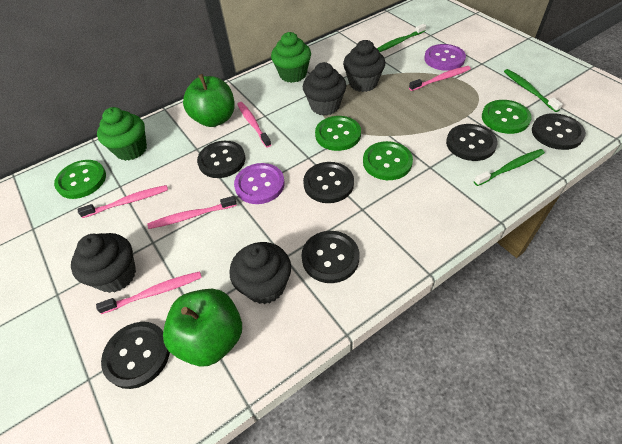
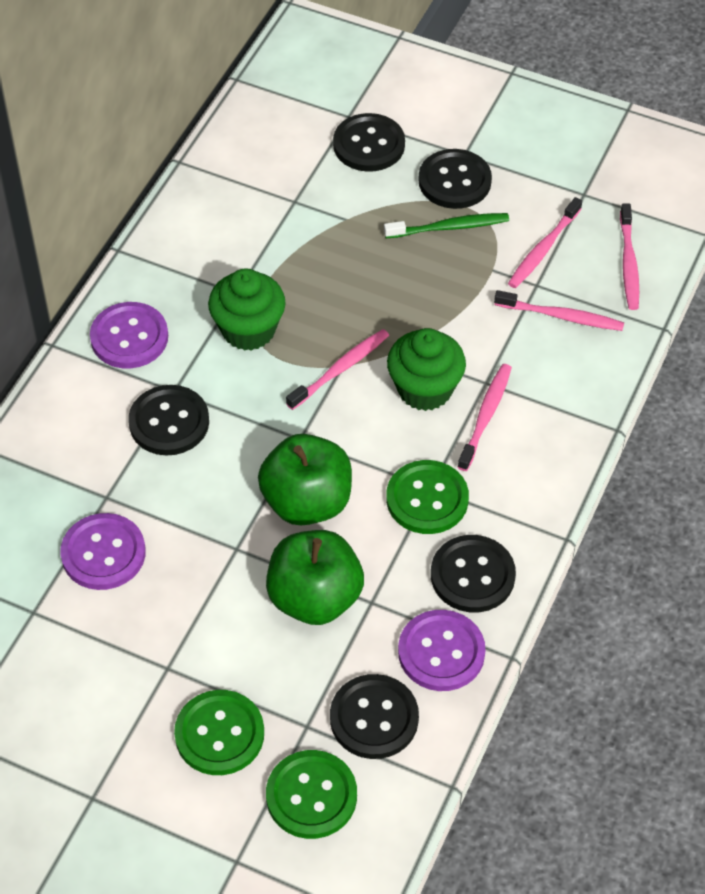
black button: [101,322,170,389] [197,141,245,178] [301,231,359,283] [303,162,354,203] [446,124,497,161] [532,113,586,150] = 6 -> [128,385,209,456] [330,674,419,759] [333,113,405,172] [418,149,492,209] [431,535,516,612] = 5
black cupcake: [71,233,136,293] [229,242,291,304] [303,62,346,116] [343,40,385,92] = 4 -> none = 0
green button: [54,160,106,199] [315,116,361,151] [363,141,413,180] [482,100,532,134] = 4 -> [174,690,264,775] [266,750,357,839] [386,460,469,534] = 3
green toothbrush: [377,24,426,52] [474,149,545,186] [504,69,563,112] = 3 -> [384,213,509,238] = 1
purple button: [234,163,285,204] [424,44,466,71] = 2 -> [60,513,146,590] [90,302,168,368] [398,610,486,691] = 3

